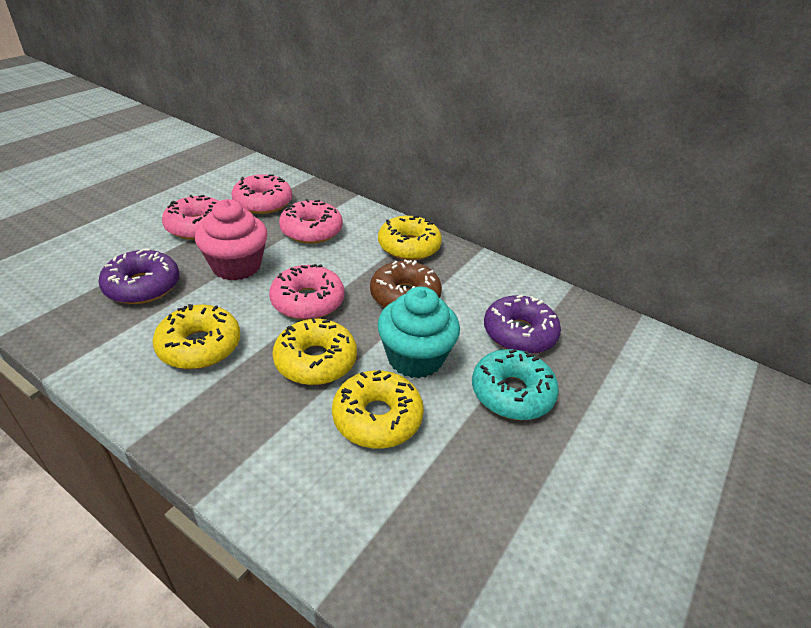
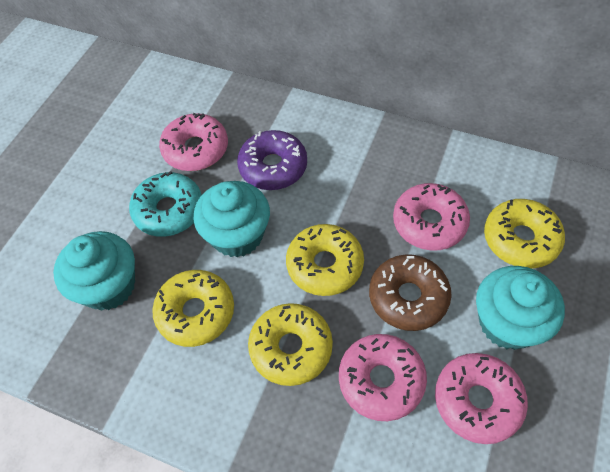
pink cupcake: [195,199,268,281] = 1 -> none = 0
purple donut: [98,249,179,304] [484,295,561,354] = 2 -> [237,130,307,190] = 1
turquoise cupcake: [377,286,460,378] = 1 -> [53,231,135,311] [194,181,270,258] [476,266,565,350] = 3

